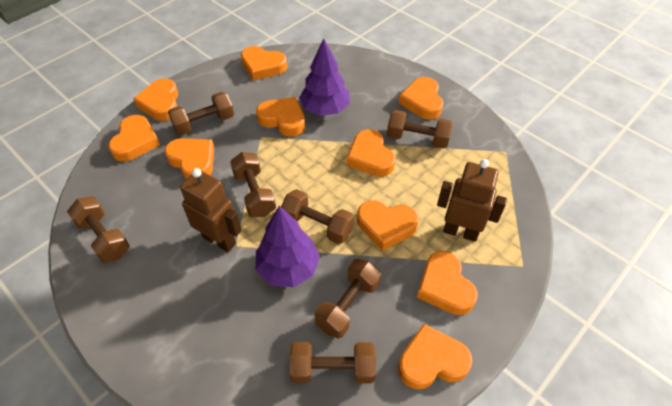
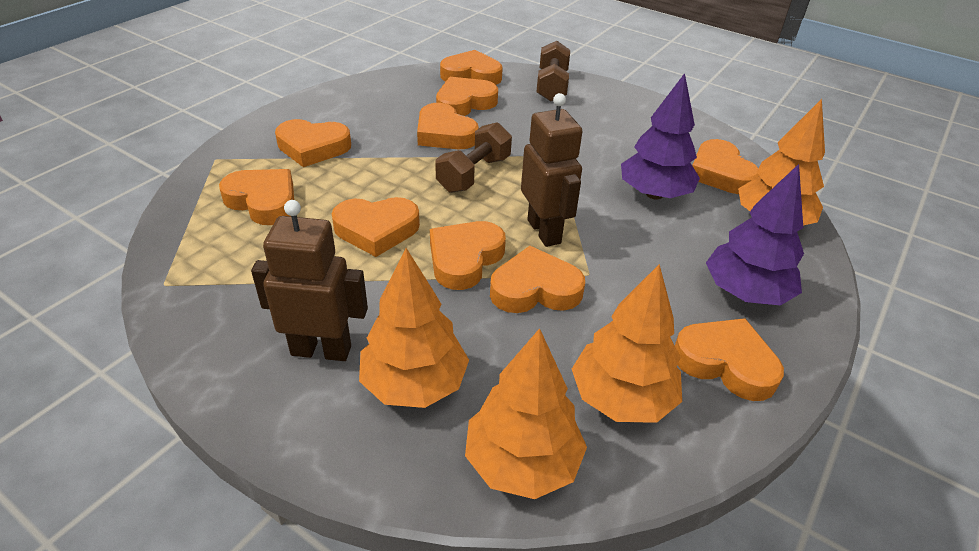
brown dumbbell: [67,197,130,263] [168,92,234,135] [230,152,276,217] [281,189,354,244] [289,342,376,384] [315,259,381,338] [387,110,453,148] = 7 -> [435,122,512,193] [536,41,570,101] = 2
orange tree: none = 0 -> [359,248,469,408] [465,328,587,499] [572,264,682,423] [738,99,825,226] = 4

